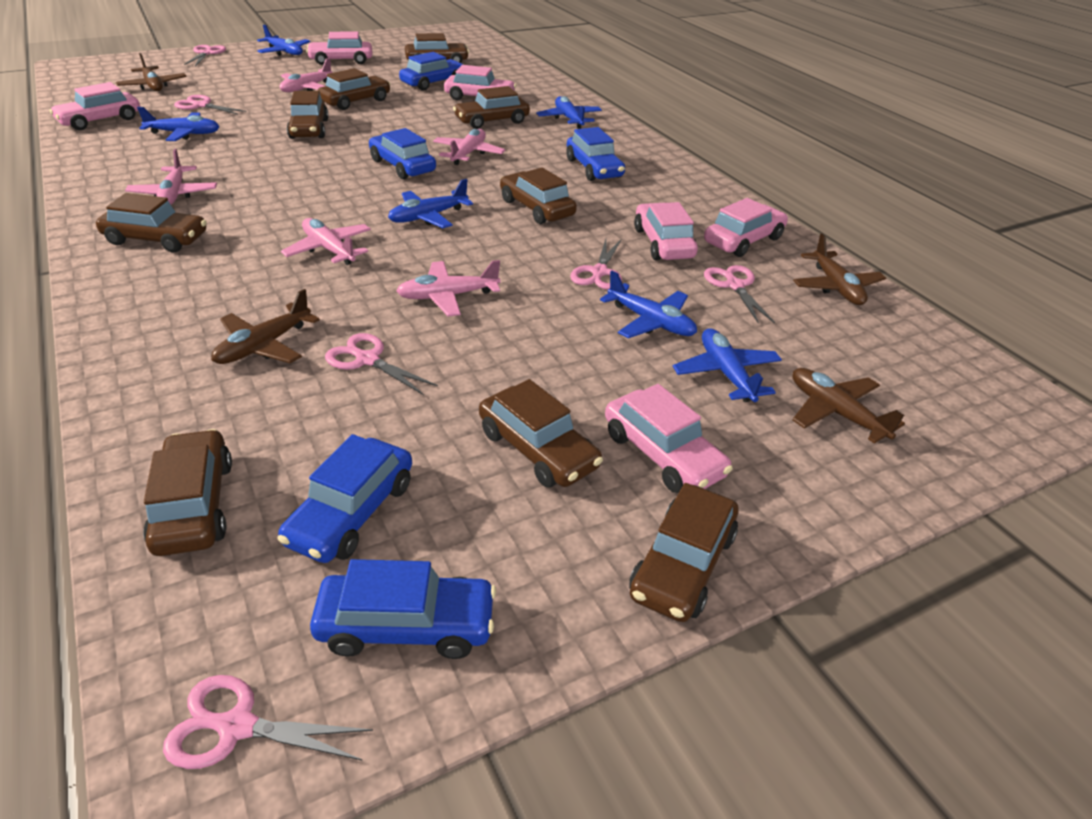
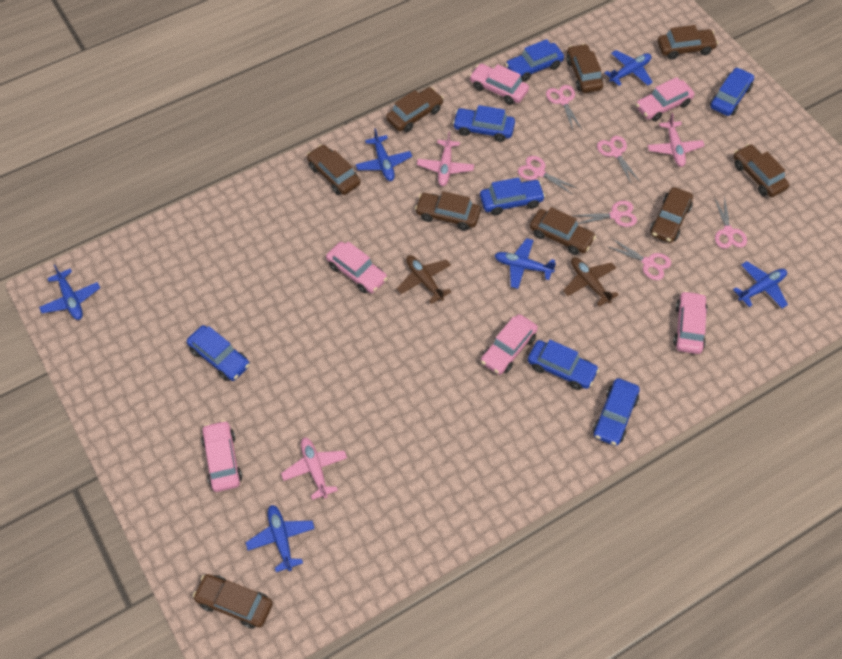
blue car: [277,434,412,563] [310,559,496,659] [369,128,436,179] [399,52,464,91] [566,127,625,181] = 5 -> [187,325,250,381] [453,105,515,142] [480,177,545,216] [505,39,564,82] [528,340,599,390] [593,378,640,446] [710,67,754,116] = 7
brown plane: [116,53,187,91] [212,289,320,364] [792,368,905,444] [793,233,886,305] = 4 -> [396,255,451,304] [563,257,619,307] = 2
pink plane: [125,149,217,205] [280,58,333,92] [281,218,371,265] [396,260,500,316] [433,129,505,165] = 5 -> [281,437,347,500] [417,132,474,186] [648,113,705,167] = 3

